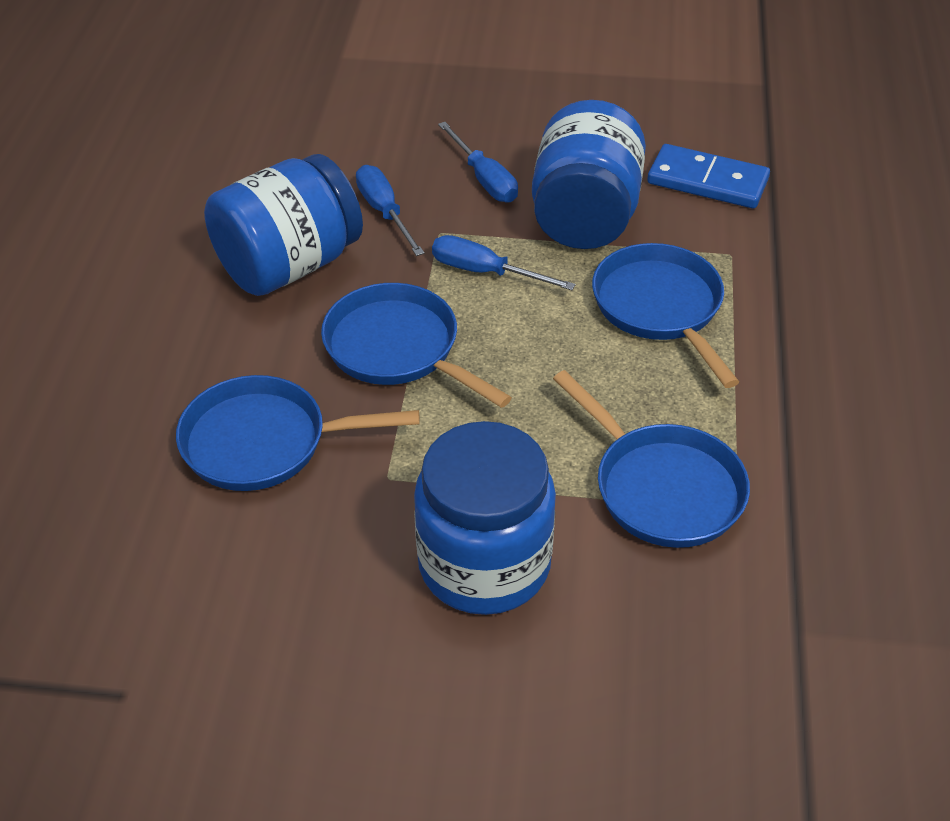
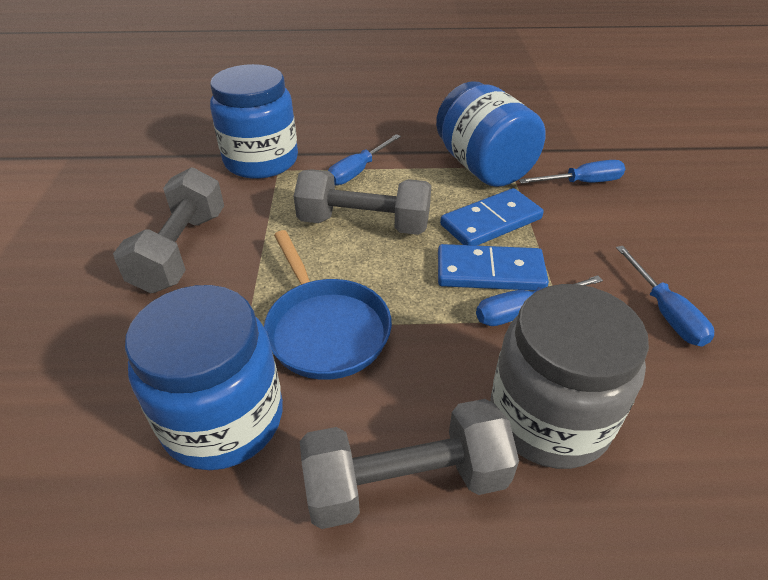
blue domino: [647,144,770,208] = 1 -> [438,244,549,291] [440,188,544,246] = 2
blue pan: [176,375,420,491] [321,283,512,408] [553,370,750,548] [592,243,739,388] = 4 -> [264,230,392,380] = 1
blue screwdriver: [356,165,425,256] [432,235,576,290] [438,122,518,202] = 3 -> [328,134,401,185] [476,275,603,326] [519,160,625,184] [616,246,714,347] = 4
grey dumbbell: none = 0 -> [113,167,224,293] [294,169,431,235] [300,399,519,529] = 3
grey jar: none = 0 -> [490,284,649,469] = 1

